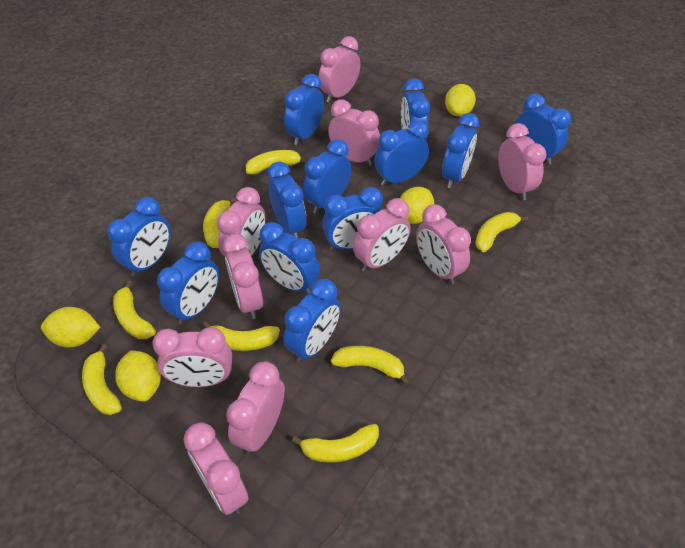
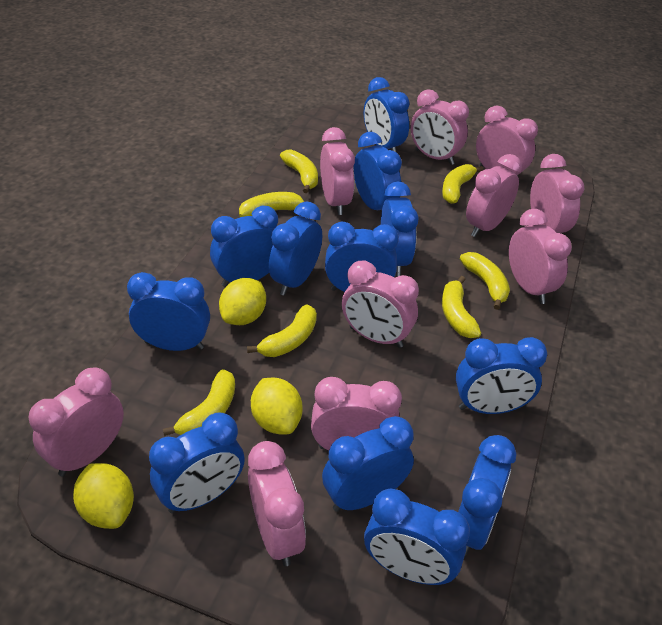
yellow banana: [82,344,122,415] [113,280,156,339] [202,321,280,351] [203,197,236,248] [246,150,308,175] [291,424,379,463] [331,346,410,385] [475,212,528,253] = 8 -> [163,369,235,436] [239,192,306,217] [247,304,317,357] [280,149,318,193] [442,164,483,204] [442,276,481,338] [460,252,510,310] = 7
yellow lemon: [41,307,100,348] [115,350,161,402] [400,187,434,224] [445,84,476,117] = 4 -> [73,463,134,529] [219,278,266,325] [251,378,303,435] = 3

